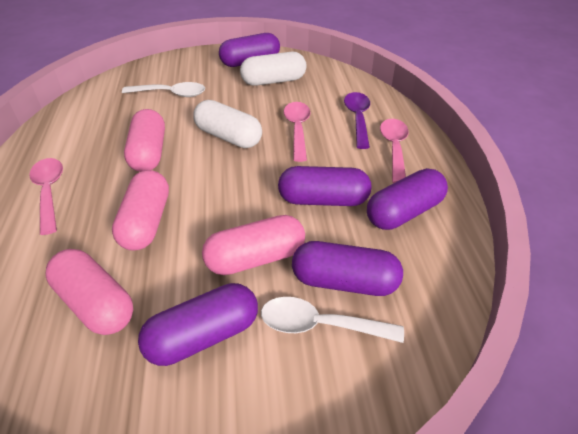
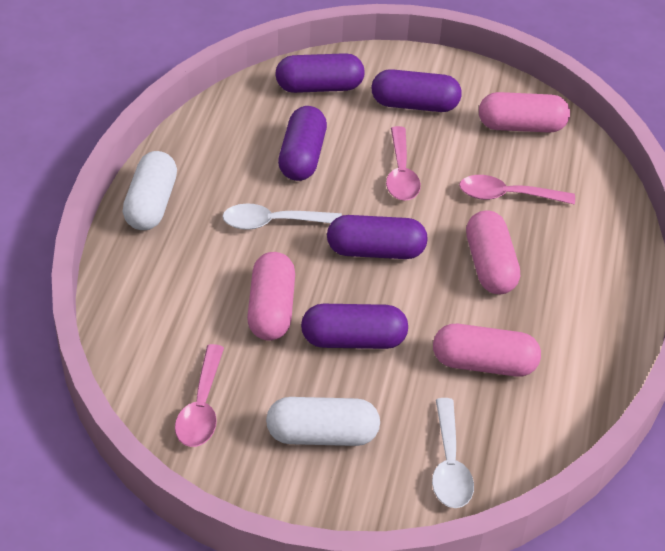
purple spoon: [344,92,370,149] = 1 -> none = 0

